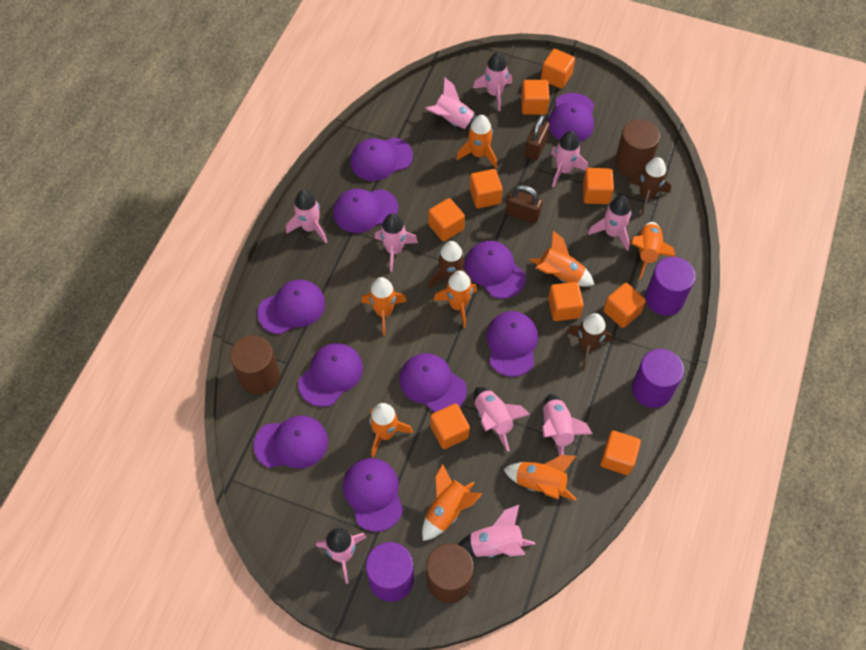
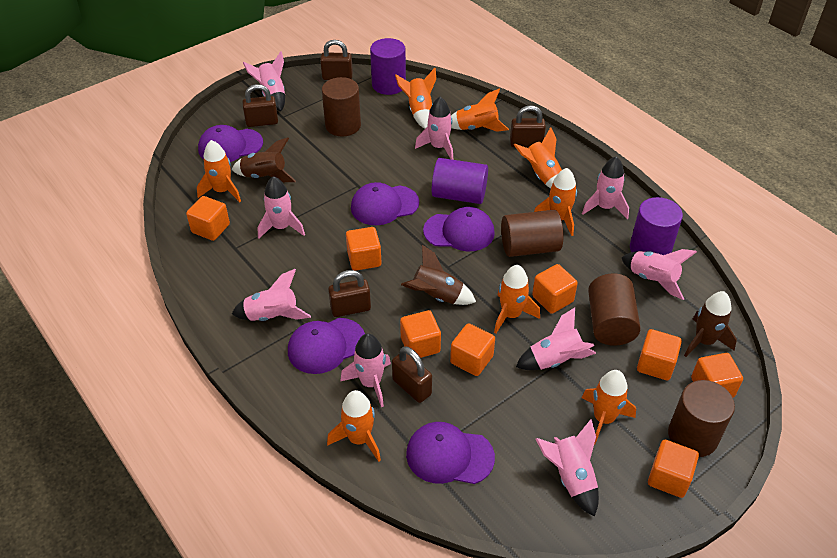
brown cylinder: [230,335,280,394] [426,543,474,603] [615,119,660,177] = 3 -> [322,77,361,136] [501,210,563,257] [588,273,641,346] [668,380,735,457] = 4
brown padlock: [506,185,543,224] [525,115,550,161] = 2 -> [243,84,278,127] [320,40,353,80] [328,270,371,317] [392,346,432,403] [510,105,546,147] = 5
orange cube: [428,198,465,241] [430,404,470,449] [470,169,503,208] [521,80,550,115] [541,49,575,89] [548,282,584,321] [583,168,614,204] [600,431,641,475] [603,283,646,328] = 9 -> [186,196,230,241] [346,227,381,271] [400,310,441,358] [450,323,495,376] [532,264,578,314] [637,329,682,380] [648,440,699,498] [691,353,743,397] = 8
pink rocket: [286,190,327,243] [316,528,367,584] [375,213,418,272] [426,77,477,130] [458,505,535,557] [473,52,512,111] [474,387,530,452] [542,394,593,456] [551,131,588,187] [588,195,632,251] = 10 -> [232,269,311,321] [243,51,285,111] [258,176,305,239] [340,333,391,407] [415,97,453,160] [516,308,596,370] [536,419,599,517] [582,156,629,219] [621,249,697,300] = 9
purple cap: [253,416,328,469] [257,280,325,334] [298,343,363,407] [333,189,398,233] [343,458,403,532] [350,138,413,181] [399,353,467,412] [465,241,526,299] [486,311,538,377] [548,93,594,142] = 10 -> [198,125,263,162] [288,318,365,374] [351,182,419,225] [406,422,495,484] [423,207,495,251] = 5

